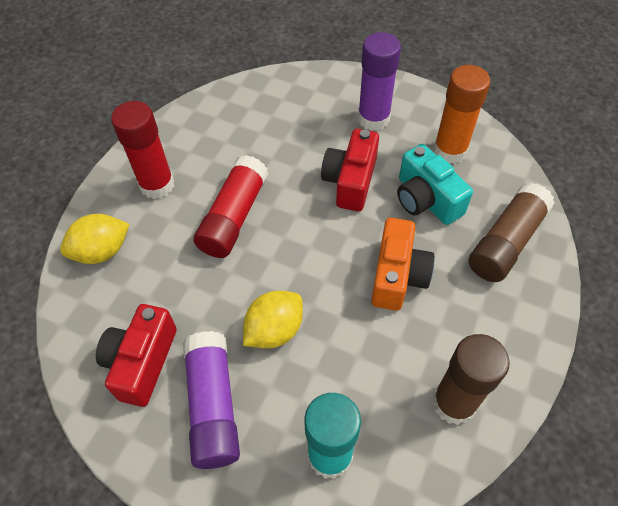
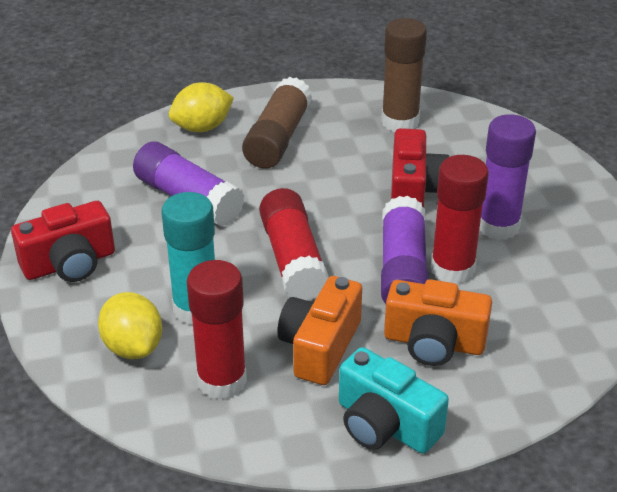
orange camera: [371,218,434,311] = 1 -> [277,276,362,385] [384,279,492,366] = 2
orange glue stick: [433,65,491,164] = 1 -> none = 0
purple glue stick: [183,331,240,469] [358,32,401,131] = 2 -> [133,142,245,227] [381,196,429,304] [479,114,536,240] = 3
red glue stick: [111,101,174,199] [193,155,269,258] = 2 -> [187,260,247,400] [259,188,329,301] [431,155,489,284] = 3

